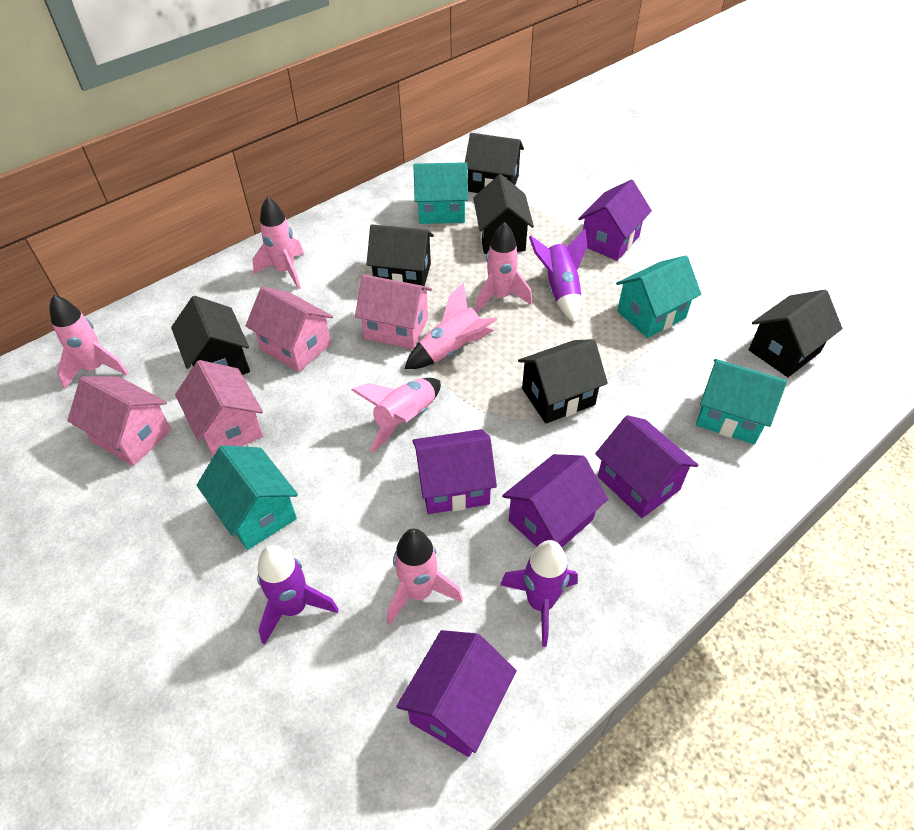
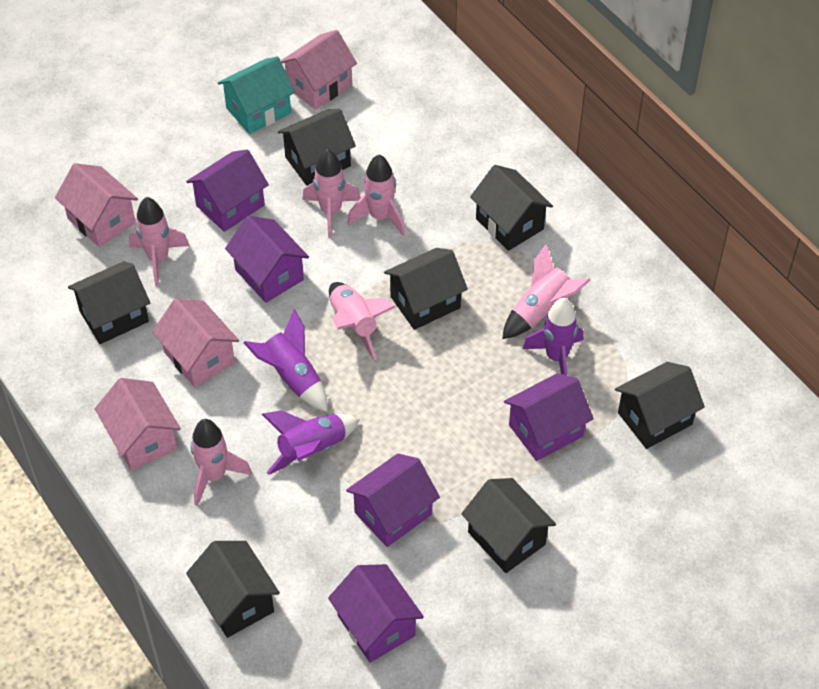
black house: [171,296,250,375] [366,224,434,290] [465,133,524,193] [473,174,534,254] [518,339,608,423] [749,290,842,377] = 6 -> [68,261,150,344] [186,541,280,638] [277,109,356,186] [384,248,468,330] [461,478,556,573] [470,165,553,251] [615,362,705,449] = 7
turquoise house: [197,445,298,550] [414,162,468,224] [616,255,701,338] [696,359,787,444] = 4 -> [218,56,295,134] = 1

